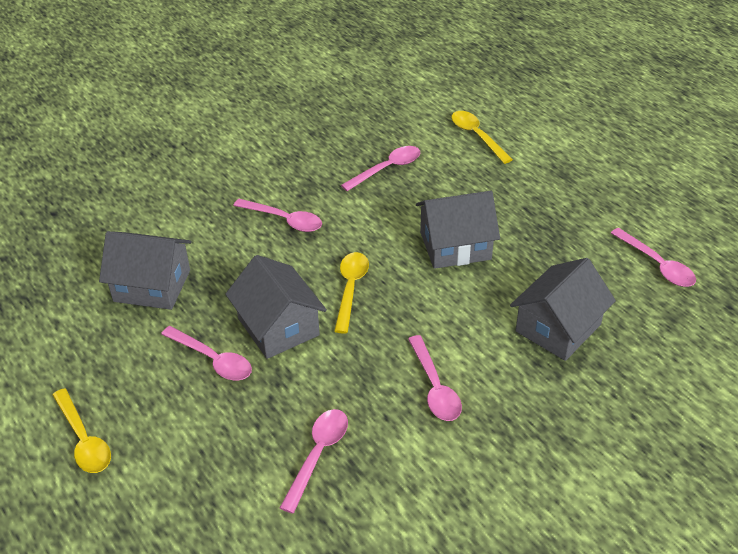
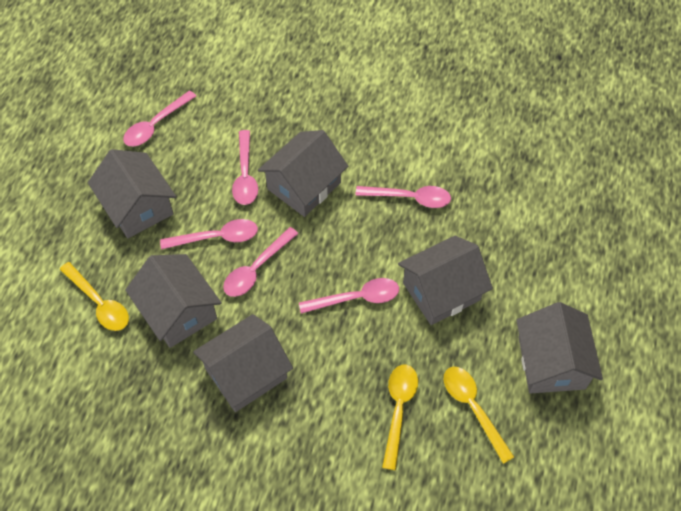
grey house: [99,231,192,310] [225,255,327,359] [416,191,500,269] [510,258,616,361] = 4 -> [88,149,176,238] [125,254,222,348] [193,314,293,412] [258,130,348,217] [398,236,493,325] [516,302,603,394] = 6

